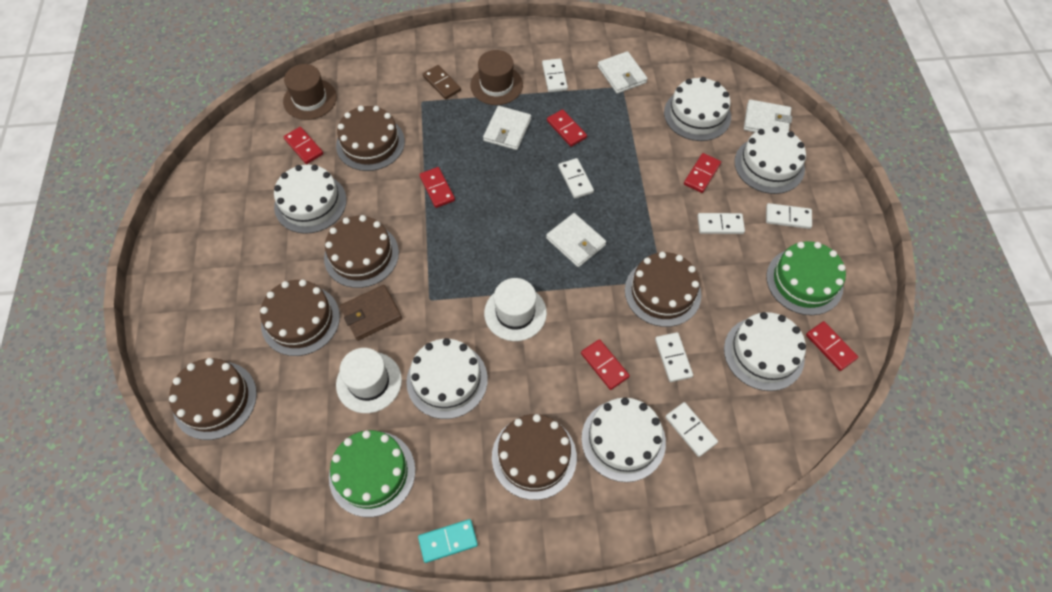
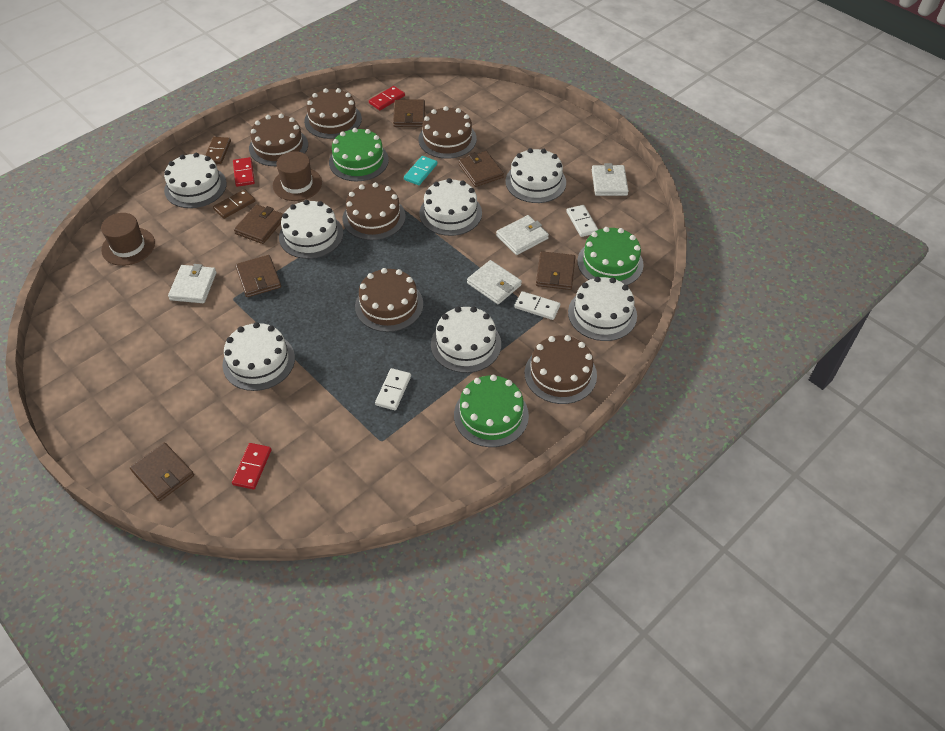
brown domino: [423,65,461,99] = 1 -> [205,137,231,164] [213,189,255,219] = 2
brown wallet: [340,285,402,341] = 1 -> [130,443,194,501] [234,204,283,244] [235,255,281,297] [393,100,425,127] [459,151,504,187] [536,251,575,290] = 6
green cake: [329,430,415,517] [766,241,846,315] = 2 -> [329,128,389,181] [454,375,529,447] [577,227,644,285] = 3
red domino: [283,127,323,164] [419,167,455,208] [547,109,587,147] [581,339,630,390] [684,153,721,193] [806,321,858,371] = 6 -> [232,443,271,489] [233,157,255,187] [369,86,405,110] = 3
white cake: [274,164,347,234] [406,338,488,419] [581,397,666,482] [664,77,731,141] [724,312,806,391] [734,126,806,194] = 6 -> [164,153,227,208] [222,322,295,391] [279,200,343,259] [419,178,482,236] [431,306,501,373] [506,148,566,203] [568,277,637,341] = 7
white domino: [542,59,568,92] [558,158,594,199] [655,332,693,382] [665,402,718,457] [698,213,745,234] [766,203,812,229] = 6 -> [375,368,411,410] [514,291,560,320] [567,205,598,237] = 3
white hat: [336,348,402,413] [484,278,547,341] = 2 -> none = 0

